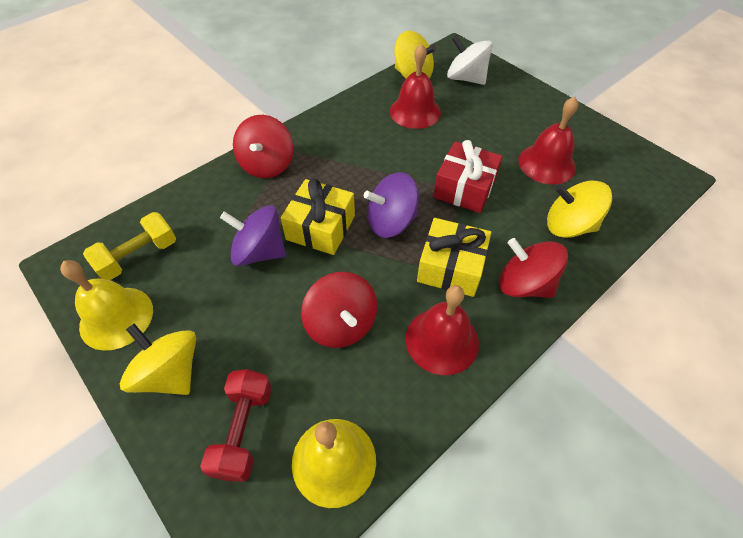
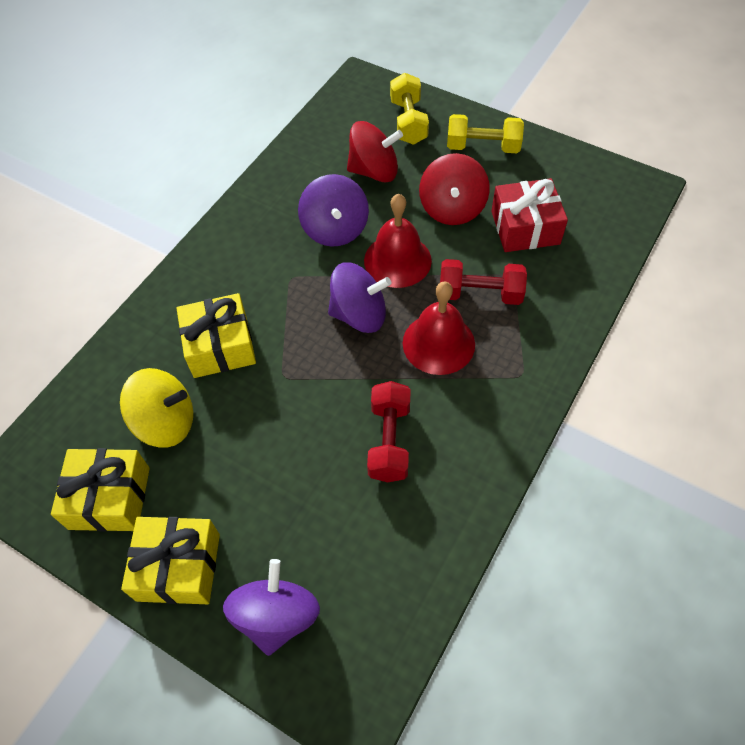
purple spinning top: [220,205,286,266] [364,172,419,238] = 2 -> [223,559,320,656] [298,174,369,247] [328,262,391,333] = 3
red bell: [390,43,441,129] [406,285,479,375] [518,96,578,185] = 3 -> [364,193,432,288] [403,281,475,375] = 2
red dumbbell: [200,369,272,482] = 1 -> [367,381,411,482] [440,259,527,305] = 2
red spinning top: [233,115,293,178] [301,272,377,348] [499,238,568,298] = 3 -> [347,121,403,182] [419,153,490,225] = 2
white spinning top: [447,35,493,85] = 1 -> none = 0
yellow bell: [60,260,153,351] [292,419,376,508] = 2 -> none = 0
yellow dumbbell: [83,212,176,280] = 1 -> [390,73,429,145] [447,114,524,153] = 2
yellow gift: [281,178,355,255] [417,218,491,297] = 2 -> [51,448,150,531] [121,517,220,604] [176,293,256,378] = 3
yellow spinning top: [120,324,196,395] [394,31,436,79] [547,181,612,238] = 3 -> [120,368,193,448] = 1

